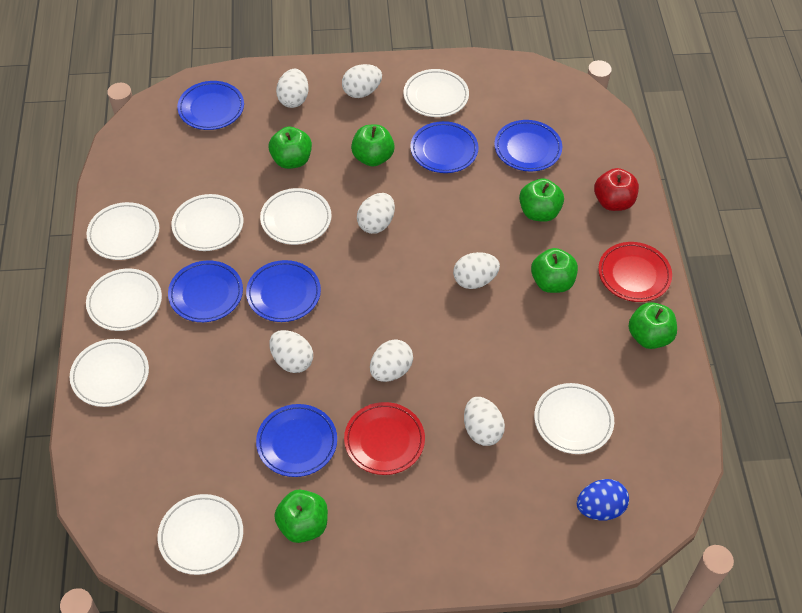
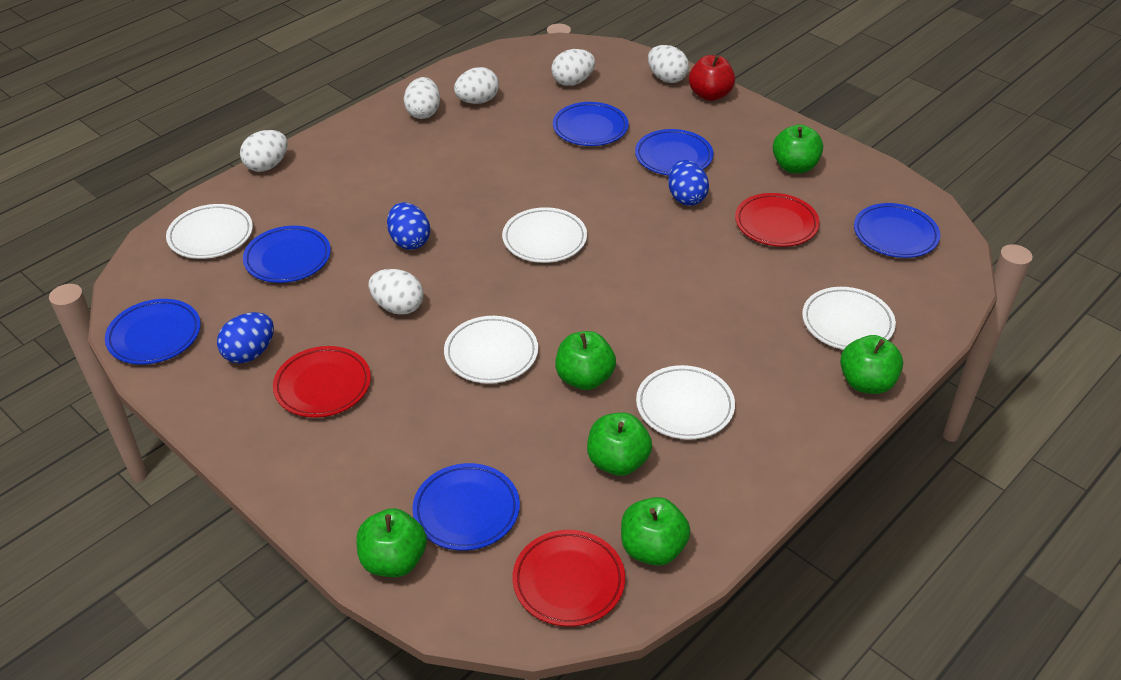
blue egg: [577,479,629,521] = 1 -> [217,312,274,364] [387,202,430,250] [668,160,709,206] = 3
red plate: [344,402,425,475] [598,242,672,302] = 2 -> [273,346,371,418] [512,530,625,627] [735,193,820,247] = 3
white egg: [269,330,313,373] [276,69,308,108] [342,64,382,98] [357,193,395,234] [370,339,413,382] [453,252,500,289] [464,397,505,446] = 7 -> [240,130,288,172] [369,269,424,315] [404,77,440,119] [454,67,499,104] [551,49,595,86] [648,45,689,83] = 6
white plate: [70,339,149,407] [86,269,162,331] [87,202,159,260] [158,494,243,575] [171,194,243,251] [260,188,332,245] [403,69,469,117] [534,383,614,454] = 8 -> [166,204,253,259] [444,316,538,384] [502,207,587,263] [636,365,735,440] [802,287,896,350] = 5

